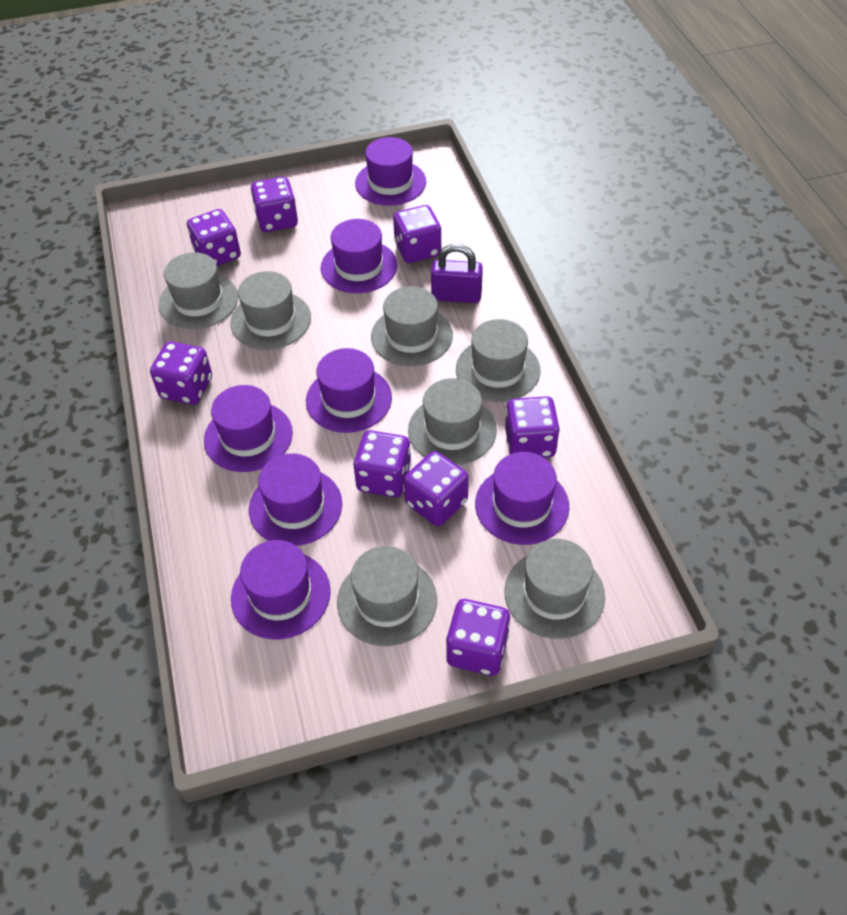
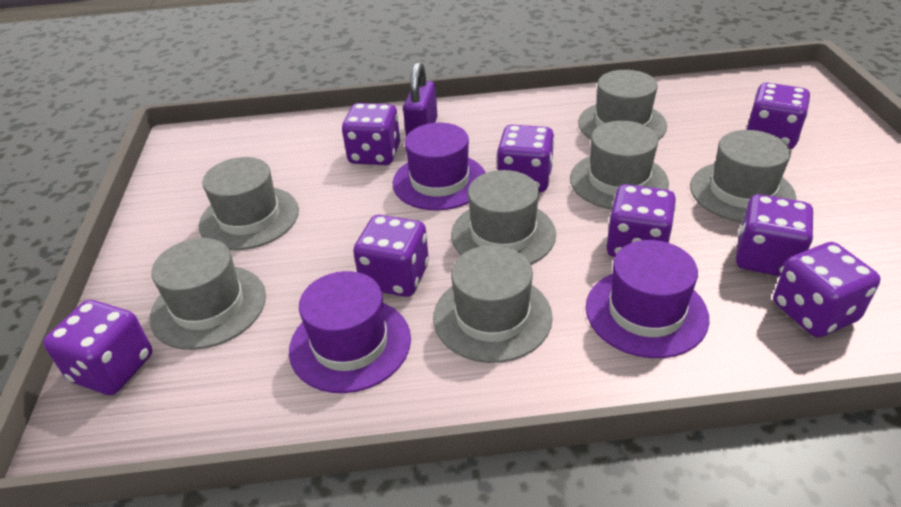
purple hat: [204,385,293,472] [231,540,331,639] [249,453,342,546] [306,348,392,433] [321,219,398,293] [355,137,426,206] [475,452,570,545] = 7 -> [289,271,411,393] [393,123,486,210] [586,240,709,358] = 3

